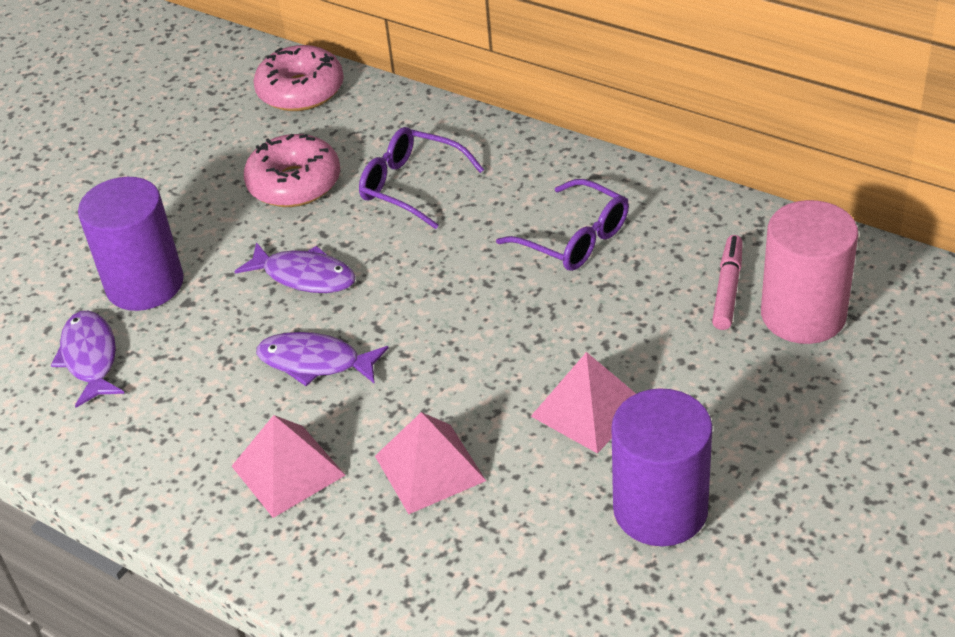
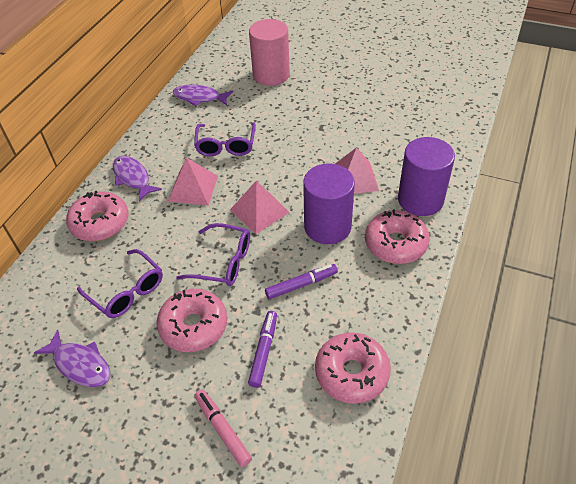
pink donut: [244,134,340,207] [253,45,344,111] = 2 -> [66,191,129,241] [156,289,227,352] [315,332,391,404] [365,210,430,264] = 4
purple glasses: [359,127,484,229] [496,179,629,271] = 2 -> [77,249,163,318] [176,223,250,286] [194,123,256,156] = 3
purple marker: none = 0 -> [248,311,277,388] [265,264,338,299] = 2

